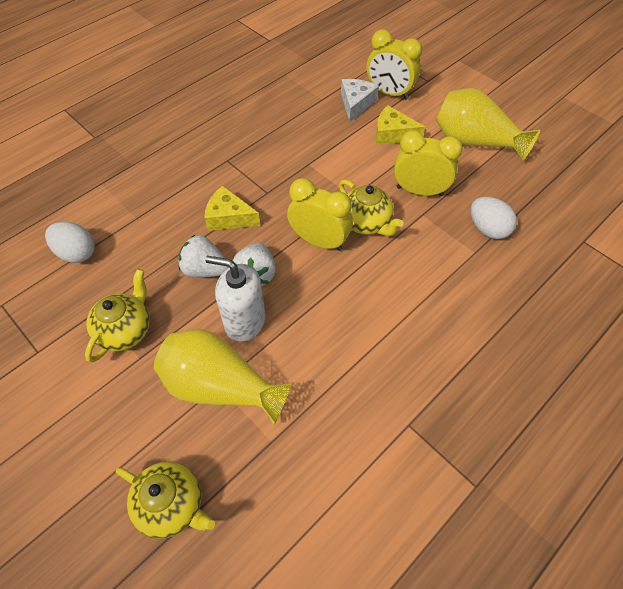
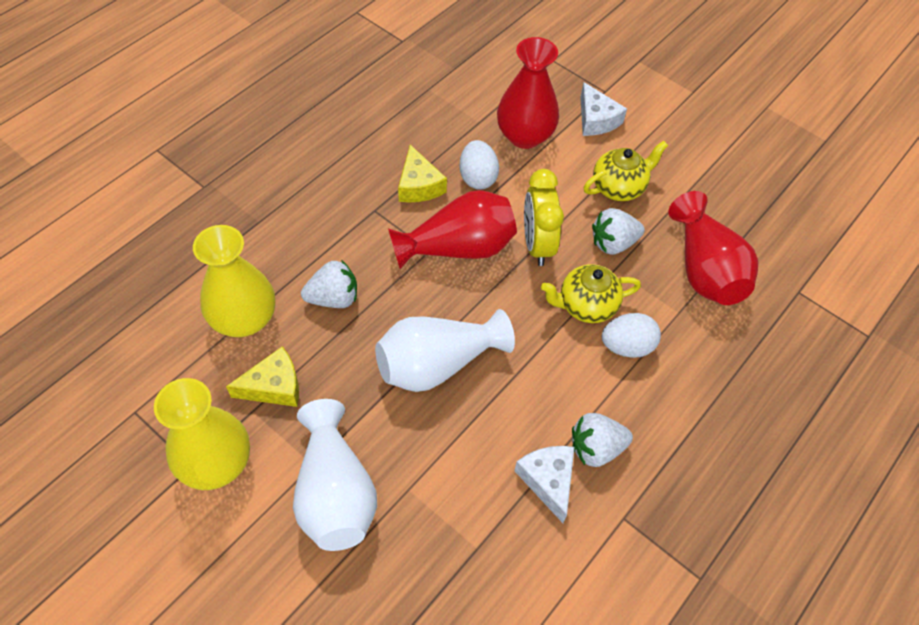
red vase: none = 0 -> [388,190,517,269] [497,37,559,149] [668,191,758,305] = 3
white cheese: [341,79,379,122] = 1 -> [514,446,574,523] [580,82,627,136] = 2
white soap dispenser: [205,256,266,342] = 1 -> none = 0
white strawberry: [178,235,229,278] [233,243,276,286] = 2 -> [301,260,357,308] [572,413,633,467] [592,208,645,255] = 3
white vase: none = 0 -> [293,399,377,551] [375,309,515,392] = 2
yellow clock: [287,178,353,251] [367,29,422,99] [394,130,463,196] = 3 -> [524,169,564,266] = 1
yellow teapot: [85,269,149,363] [116,462,215,539] [339,180,404,236] = 3 -> [541,264,641,323] [584,141,668,201] = 2

